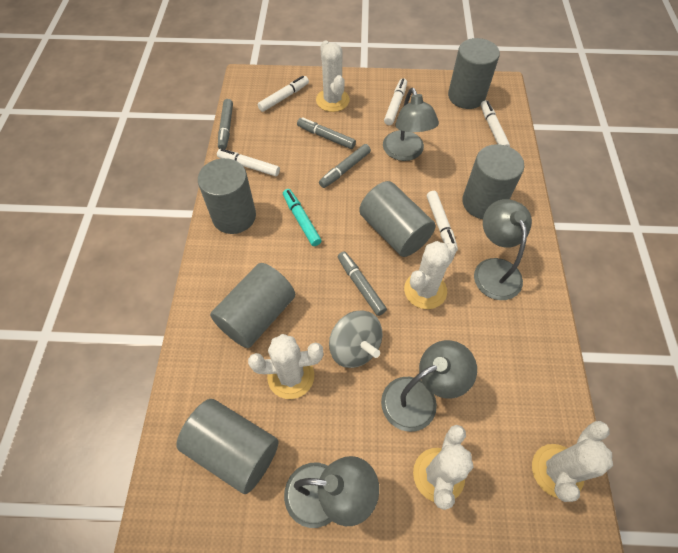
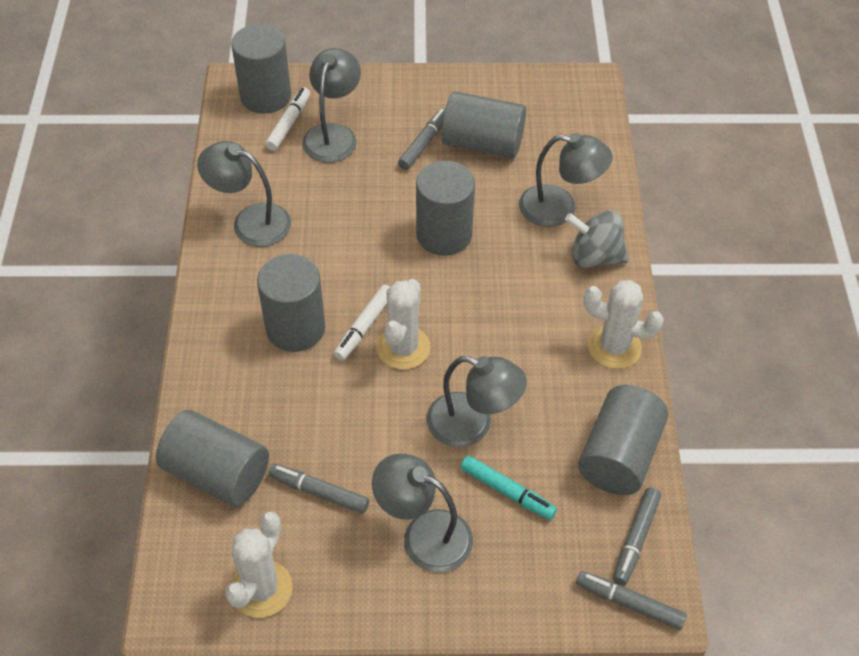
grey lamp: [284,456,379,528] [381,340,477,432] [383,88,439,161] [474,199,532,300] = 4 -> [197,141,291,247] [302,48,361,163] [372,453,473,572] [427,356,527,447] [519,133,613,227] = 5
white cactus: [248,334,323,399] [316,40,350,112] [404,241,457,309] [413,425,474,510] [532,421,613,502] = 5 -> [225,511,293,618] [377,279,431,370] [583,280,664,369] = 3
white marker: [217,149,280,176] [258,76,309,112] [384,78,407,125] [427,191,458,250] [481,100,510,147] = 5 -> [265,87,310,151] [334,285,390,361] = 2

